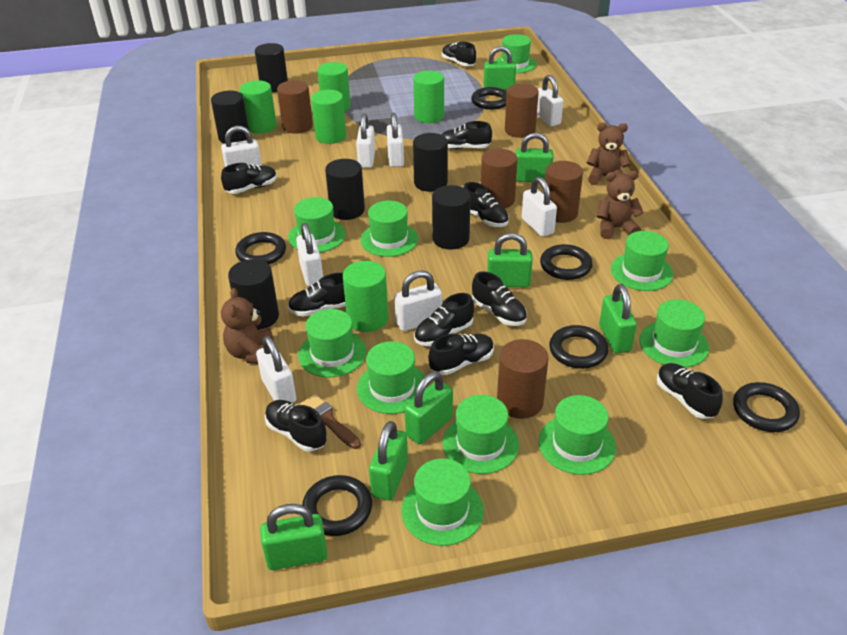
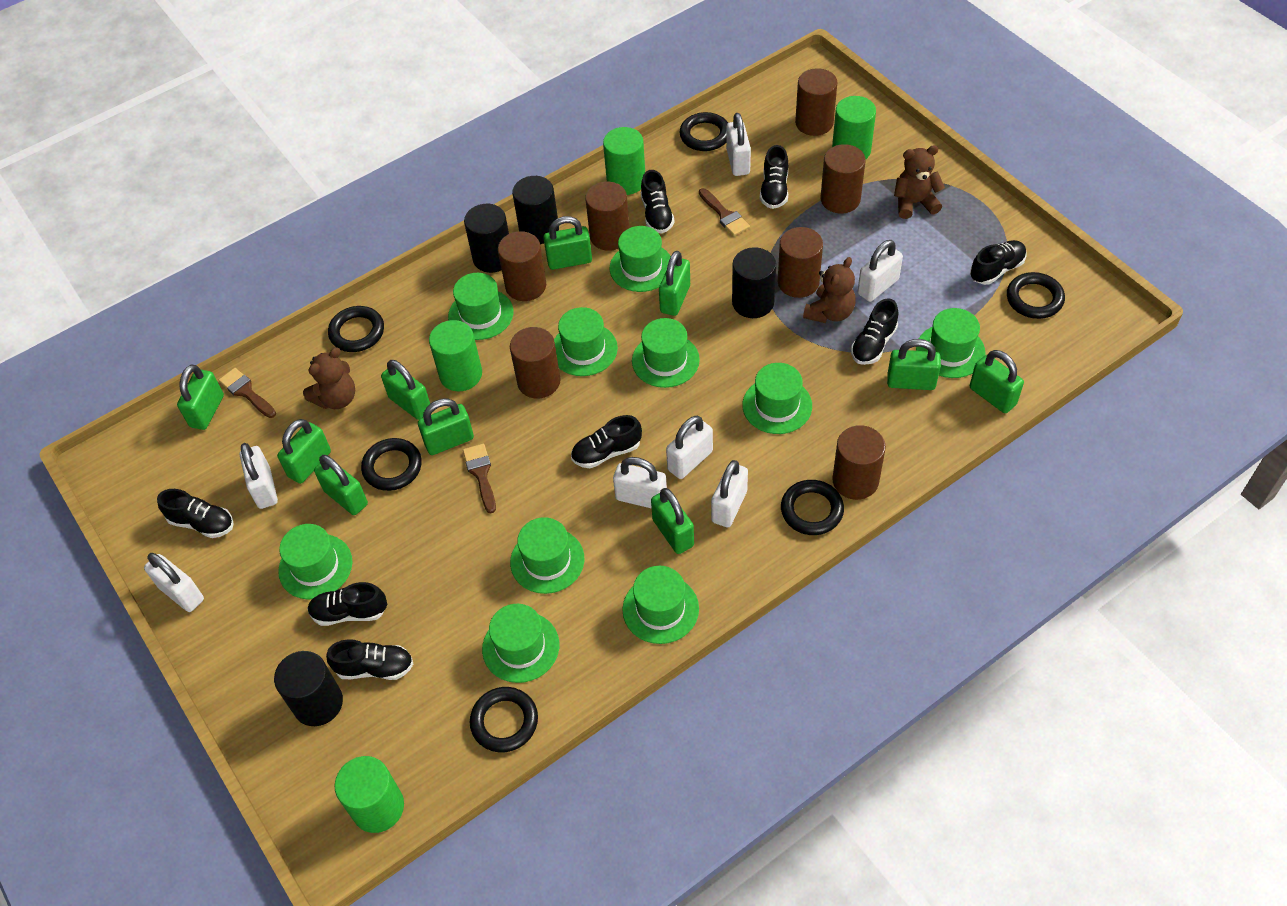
black cylinder: [211,91,249,144] [228,259,279,330] [255,43,288,92] [325,159,365,220] [413,133,448,192] [432,185,471,249] = 6 -> [274,651,343,726] [464,204,509,273] [512,176,559,244] [732,247,776,318] = 4
black shoe: [221,163,277,194] [265,400,327,451] [288,273,346,317] [414,293,474,346] [428,334,494,375] [441,121,492,149] [442,42,476,66] [464,182,509,227] [472,271,527,326] [657,363,723,419] = 10 -> [157,489,234,538] [307,582,387,626] [326,639,413,680] [571,415,642,468] [641,170,675,234] [760,145,788,209] [851,298,898,365] [970,240,1026,285] = 8
brown brush: [298,394,361,449] = 1 -> [219,368,276,418] [463,444,496,514] [699,188,750,236] = 3
brown cylinder: [277,80,313,134] [481,149,518,208] [497,339,548,419] [505,84,539,138] [545,161,583,223] = 5 -> [498,231,546,301] [510,327,561,399] [585,182,629,251] [778,227,823,298] [795,68,837,136] [821,144,866,213] [832,425,886,500] = 7
green cylinder: [240,80,277,134] [311,90,346,144] [317,62,351,112] [343,261,388,332] [413,71,444,123] = 5 -> [334,756,404,833] [429,320,482,391] [603,127,645,195] [832,96,876,159] = 4
green padlock: [260,504,327,570] [369,421,408,501] [405,372,453,444] [484,46,516,90] [487,233,533,287] [516,133,553,182] [599,284,637,354] = 7 -> [177,365,224,430] [277,419,331,484] [314,455,368,515] [381,360,430,420] [418,399,474,455] [543,216,592,270] [651,488,694,554] [659,251,690,316] [887,339,941,390] [970,350,1024,413] = 10
white padlock: [221,126,262,167] [256,336,296,403] [296,223,323,287] [356,114,375,168] [387,113,404,167] [394,271,442,331] [522,177,557,237] [537,75,563,126] = 8 -> [144,553,204,612] [240,443,278,509] [613,457,667,509] [666,416,713,479] [711,460,748,527] [726,113,751,176] [857,240,903,302] = 7

